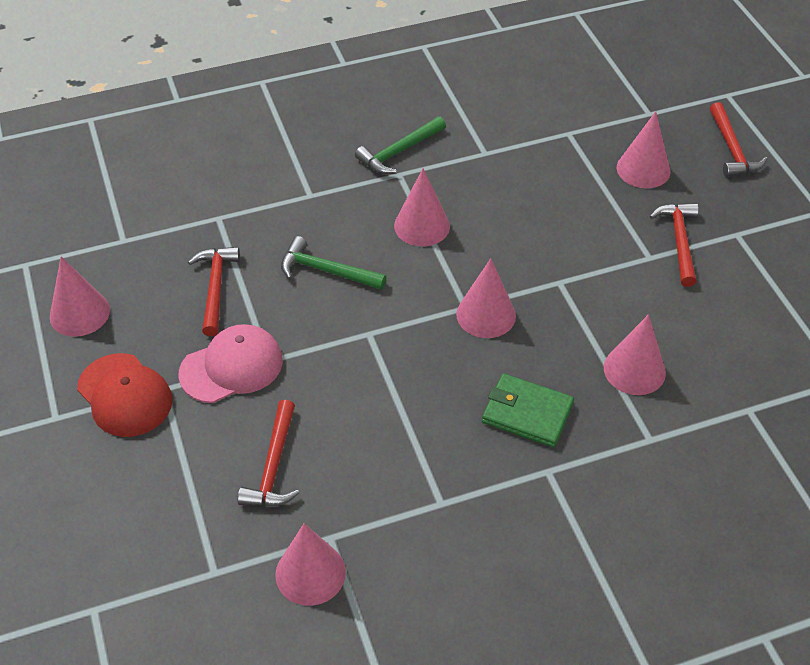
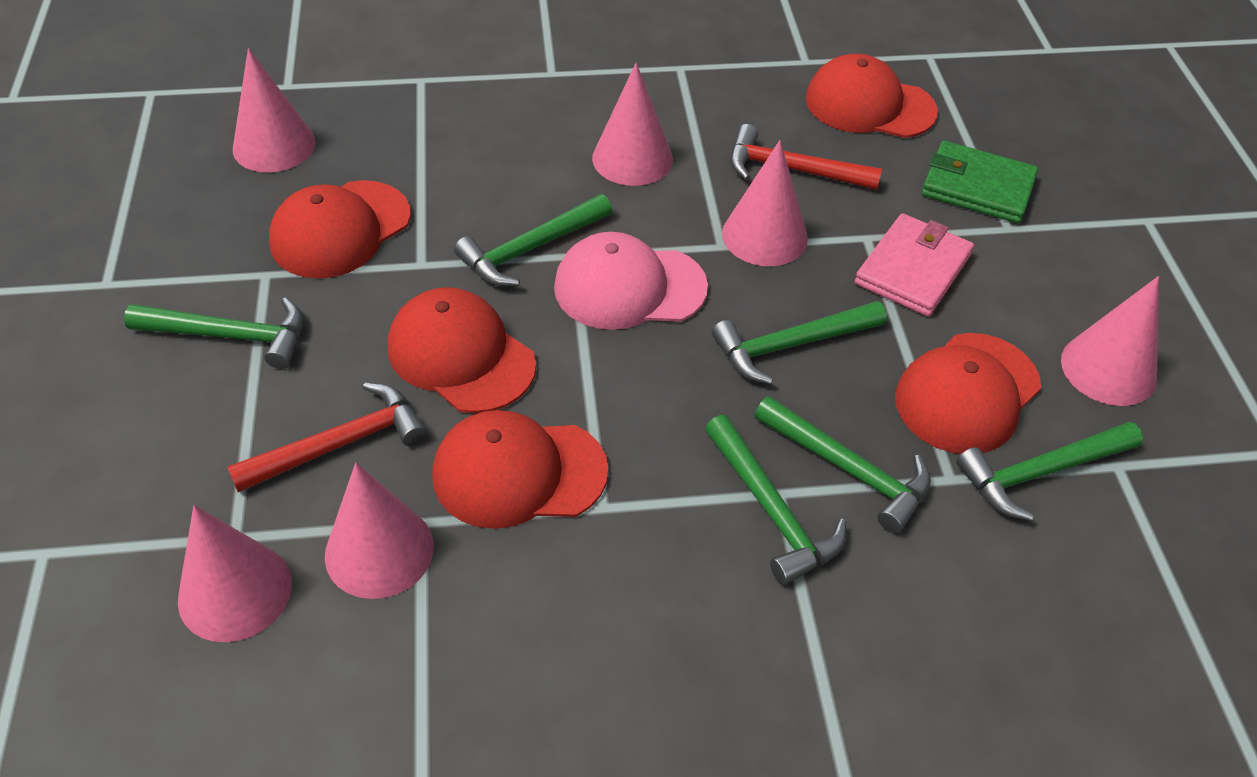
green hammer: [281,236,387,290] [355,116,446,174] = 2 -> [124,297,303,369] [454,194,612,286] [705,415,846,585] [712,301,887,384] [754,396,931,533] [956,422,1143,521] = 6
pink wallet: none = 0 -> [855,213,974,317] = 1
red cap: [77,353,172,437] = 1 -> [269,180,411,279] [388,287,536,413] [432,410,608,529] [806,54,938,138] [895,333,1041,454] = 5
red hammer: [188,247,240,336] [238,400,299,506] [649,203,699,287] [710,102,768,177] = 4 -> [227,383,427,492] [730,124,882,190] = 2

